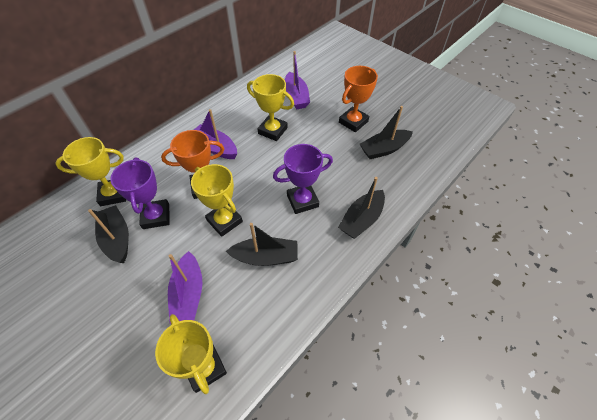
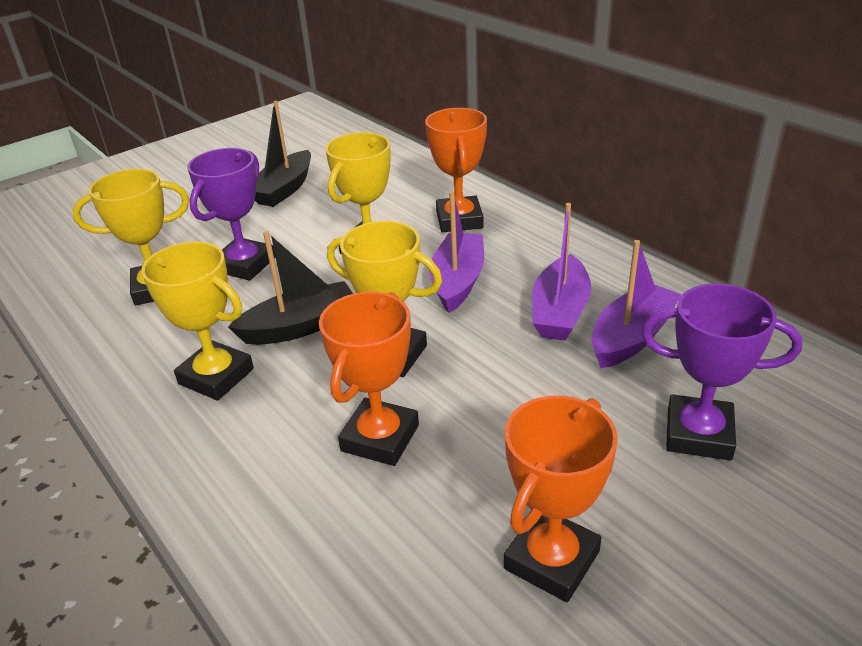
black boat: [88,205,129,263] [226,223,298,266] [338,177,385,239] [360,106,413,159] = 4 -> [228,231,353,345] [255,101,311,207] = 2
orange trophy: [161,130,224,199] [339,66,378,132] = 2 -> [319,292,419,466] [425,108,487,232] [504,396,618,602] = 3

